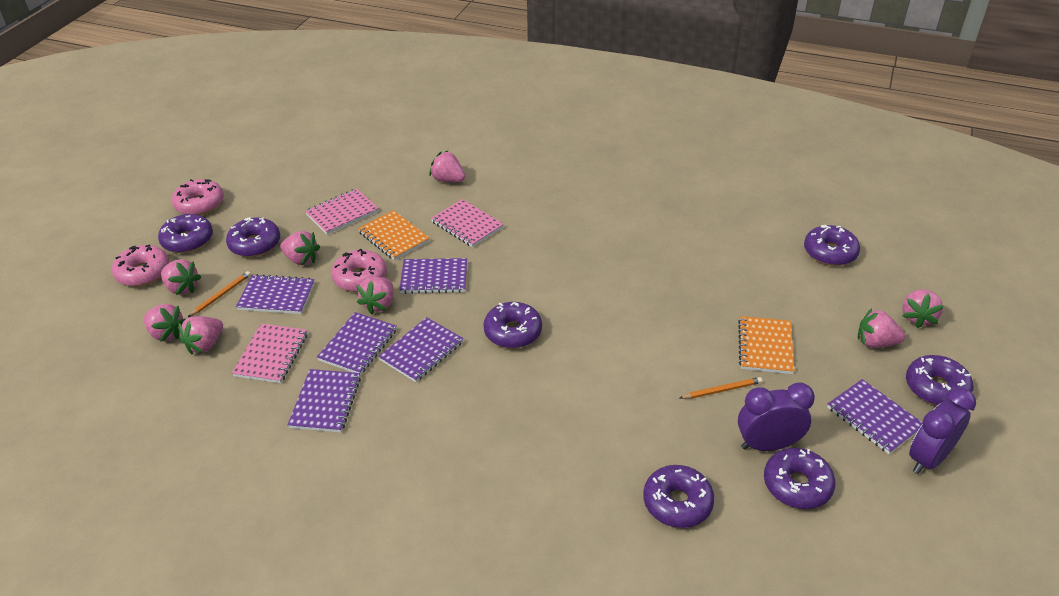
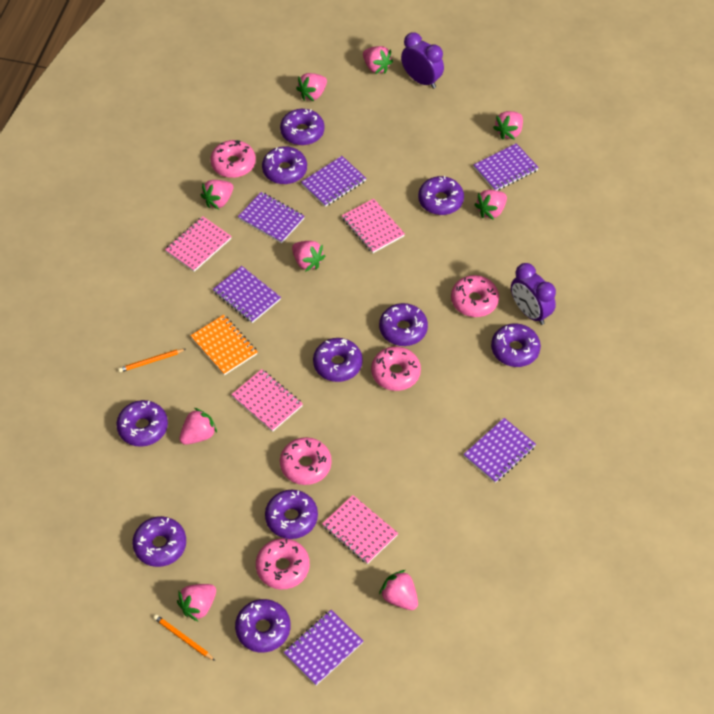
orange notebook: [358,210,430,260] [738,316,795,374] = 2 -> [190,315,257,375] = 1
pink donut: [112,244,169,287] [172,179,224,215] [331,249,387,292] = 3 -> [210,140,256,178] [256,538,310,590] [280,437,332,485] [371,346,421,391] [451,275,499,317] = 5
pink notebook: [232,324,307,383] [305,189,379,234] [431,199,504,247] = 3 -> [165,217,232,272] [231,369,303,432] [322,495,398,564] [342,199,405,253] = 4
pink strawberry: [144,304,185,342] [161,259,202,295] [178,316,223,354] [280,231,320,265] [357,277,393,314] [429,150,465,182] [858,308,905,348] [902,289,944,328] = 8 -> [177,584,216,622] [179,408,217,445] [201,180,233,209] [292,241,325,272] [296,73,327,101] [363,46,393,74] [379,570,418,610] [474,190,507,220] [493,111,523,140] = 9
purple donut: [158,214,213,253] [226,217,280,257] [483,302,542,348] [643,465,715,528] [764,448,835,509] [804,225,860,266] [906,355,973,405] = 7 -> [116,400,168,447] [132,516,186,567] [235,599,291,653] [262,146,307,184] [265,490,318,539] [280,109,325,145] [313,338,363,382] [379,303,428,346] [418,176,464,215] [491,324,541,367] = 10

